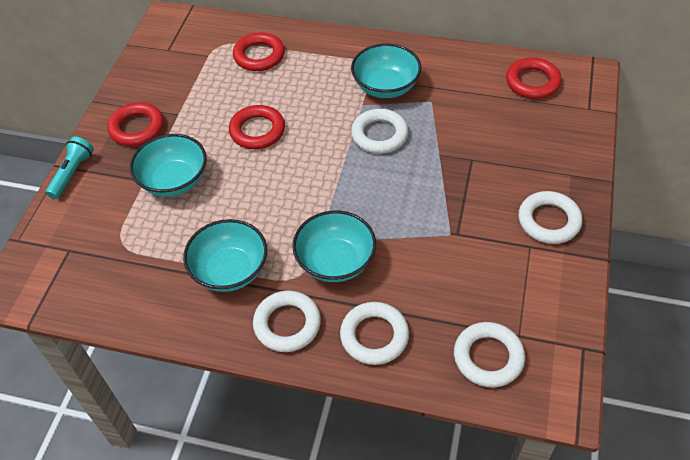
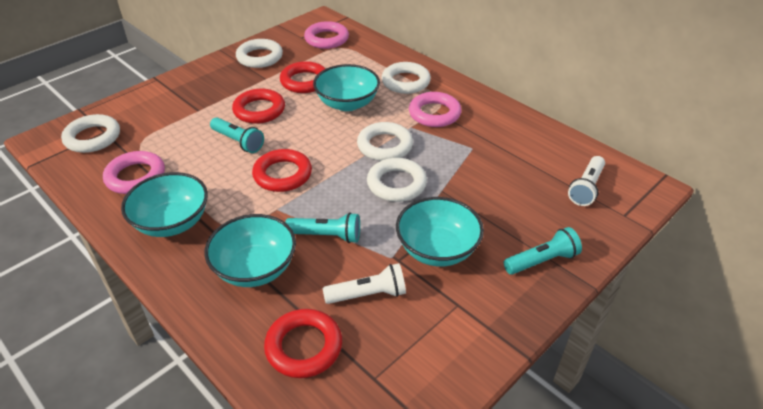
pink ring: none = 0 -> [103,151,165,194] [304,21,349,49] [409,92,461,127] = 3
turquoise flashlight: [46,136,94,199] = 1 -> [210,117,264,153] [285,212,360,243] [504,227,582,275] = 3
white flashlight: none = 0 -> [323,263,406,304] [568,156,605,206] = 2

